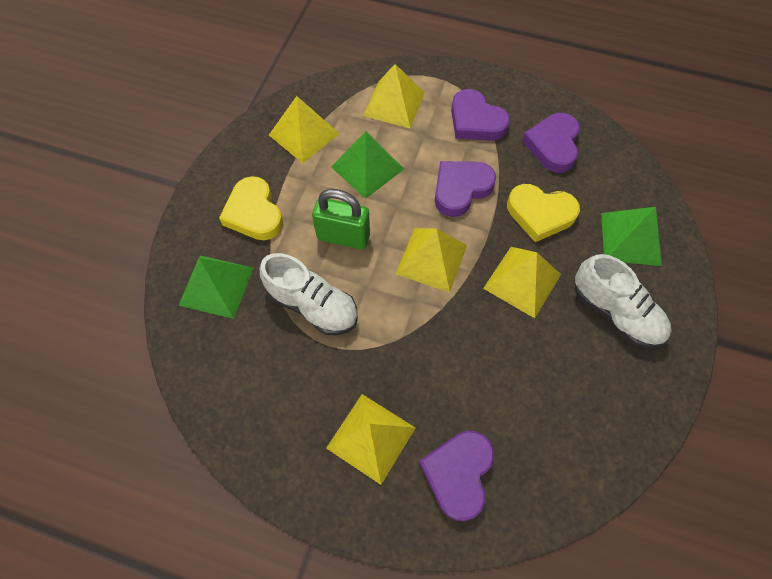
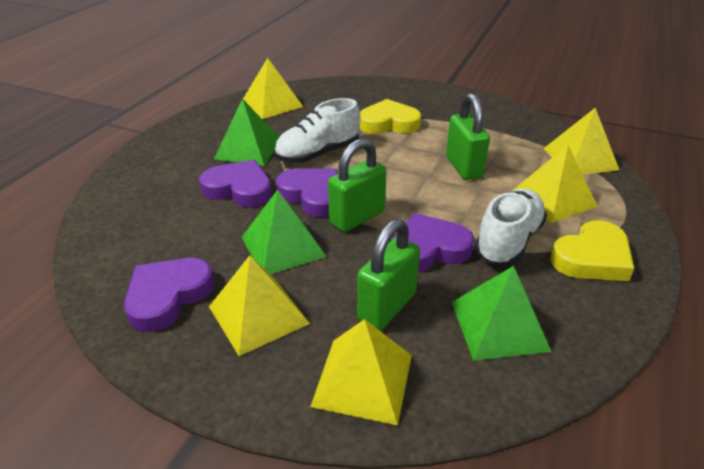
green padlock: [312,189,370,250] = 1 -> [328,138,386,232] [357,219,420,330] [446,93,490,180] = 3

